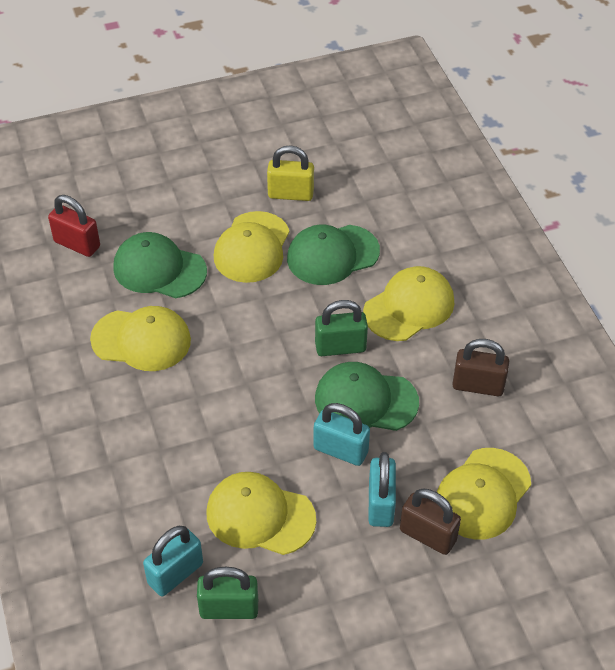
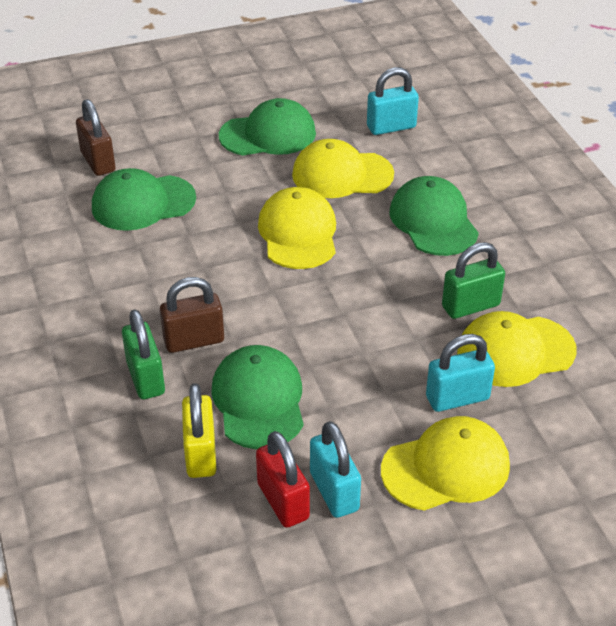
green cap: [113,232,207,298] [287,225,380,285] [315,362,419,431] = 3 -> [92,168,196,231] [211,345,304,449] [219,98,316,156] [390,176,479,256] = 4
yellow cap: [90,306,191,371] [207,472,316,555] [214,211,289,283] [363,266,454,341] [437,448,531,540] = 5 -> [258,187,336,269] [292,139,394,198] [381,416,510,511] [457,311,576,387] = 4

